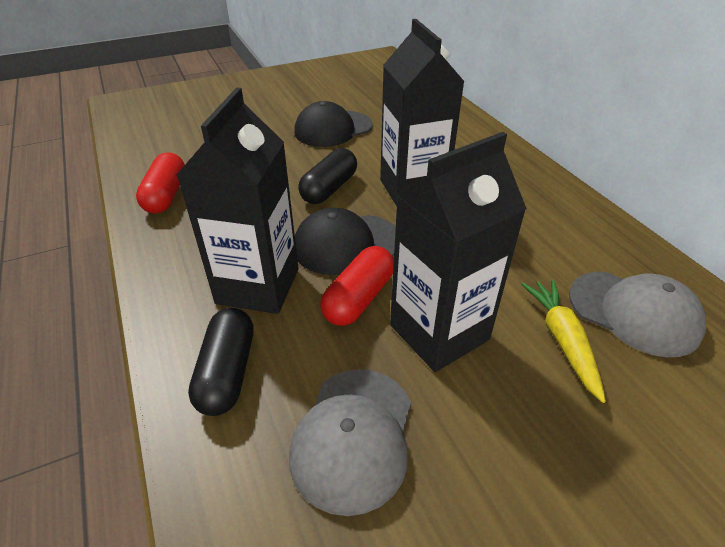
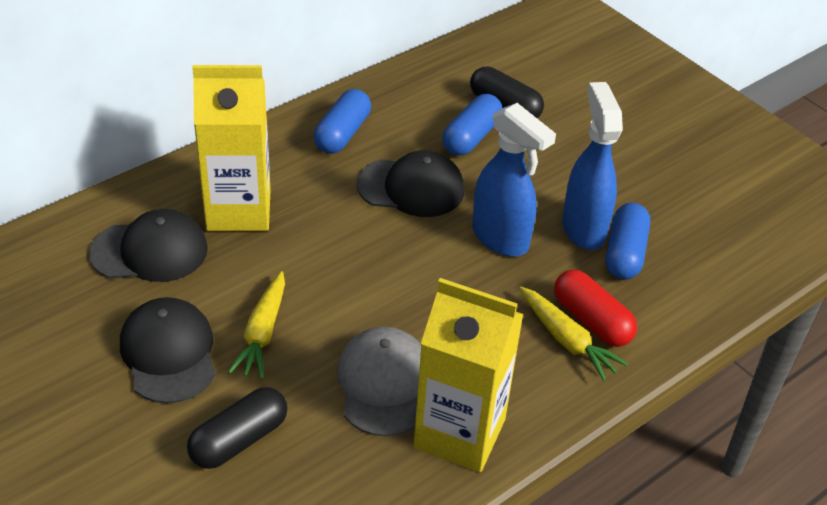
black cap: [294,101,373,147] [295,208,396,275] = 2 -> [89,209,208,282] [120,297,216,403] [357,150,464,217] = 3
black carton: [177,87,299,314] [380,19,465,206] [390,132,527,372] = 3 -> none = 0
blue capsule: none = 0 -> [314,89,371,154] [442,94,503,156] [606,203,650,279] = 3
blue spray bottle: none = 0 -> [472,103,556,257] [562,82,623,250] = 2
grey cap: [289,369,411,516] [569,272,706,357] = 2 -> [337,326,421,437] = 1
red capsule: [136,152,185,214] [320,246,394,326] = 2 -> [554,269,637,347] = 1
yellow carrot: [521,279,606,403] = 1 -> [228,271,285,379] [520,287,628,381] = 2
yellow carton: none = 0 -> [192,65,271,231] [413,278,523,472] = 2

